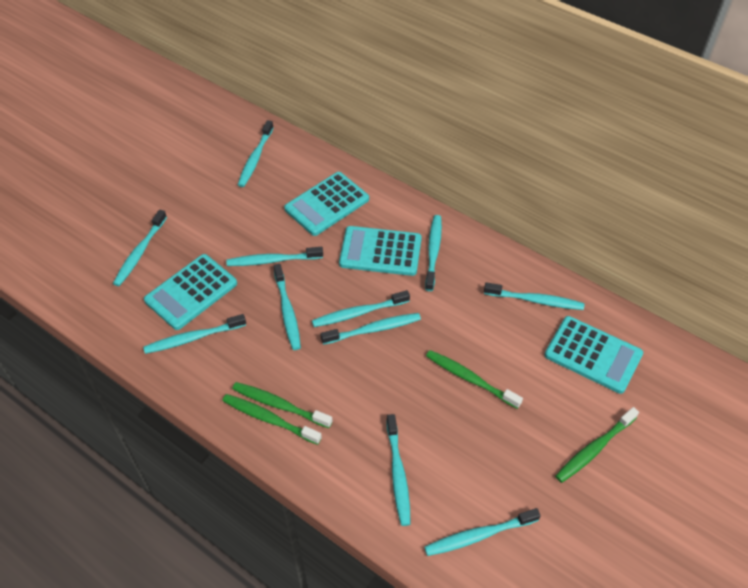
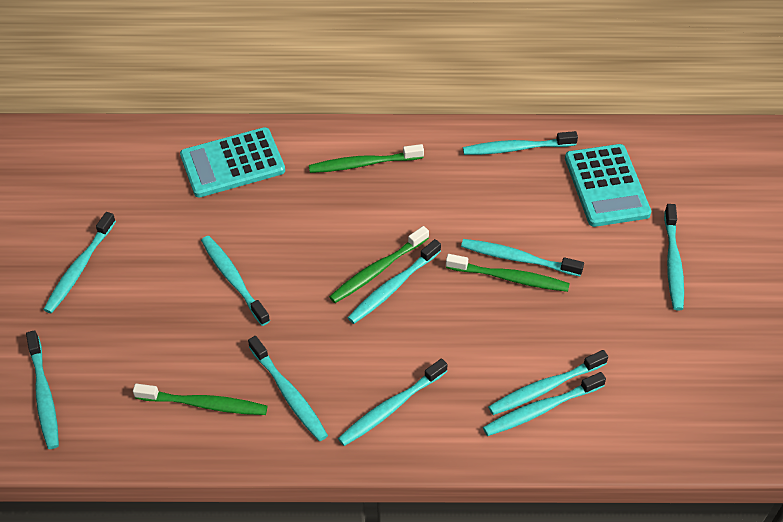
turquoise calculator: [144,254,237,330] [284,172,369,236] [339,226,422,276] [545,316,643,394] = 4 -> [180,127,285,197] [565,144,651,227] = 2

